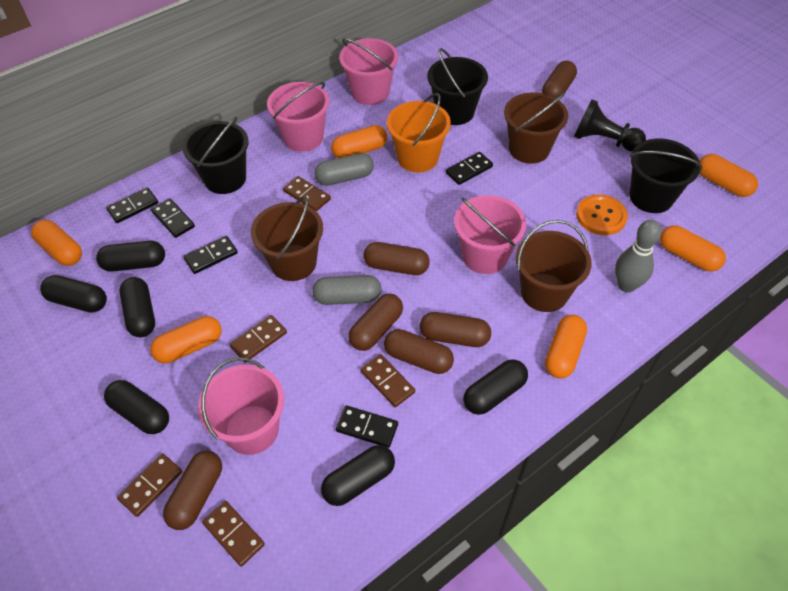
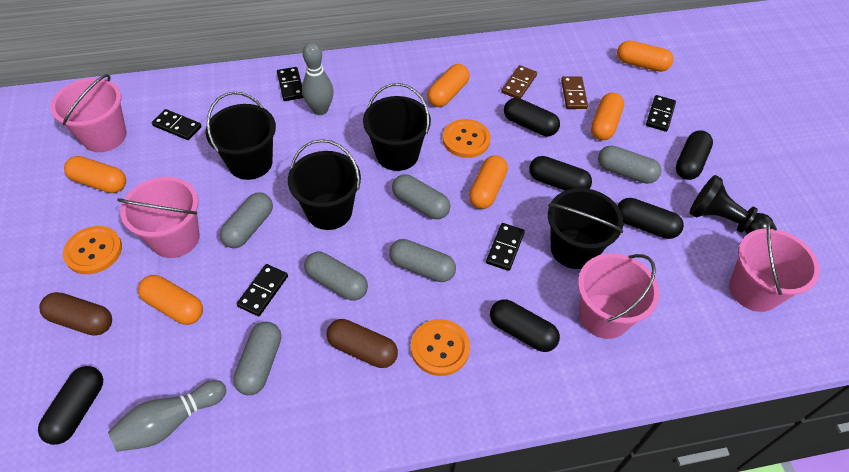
black bucket: [182,117,249,194] [427,48,488,125] [630,139,702,213] = 3 -> [205,92,276,180] [288,139,361,230] [363,83,431,171] [548,188,623,269] = 4
brown bucket: [251,196,323,281] [504,92,568,164] [516,220,592,312] = 3 -> none = 0
brown capsule: [163,451,222,530] [348,293,403,351] [364,242,430,275] [384,329,454,374] [420,312,491,347] [542,61,577,97] = 6 -> [39,292,112,336] [327,319,398,368] = 2
brown domino: [117,453,182,517] [202,501,265,567] [230,315,287,363] [283,176,331,211] [360,354,415,407] = 5 -> [501,65,537,99] [561,76,588,109] = 2
grey bowling pin: [615,220,661,293] = 1 -> [108,380,226,452] [302,42,334,115] = 2
grey capsule: [312,275,382,305] [314,153,374,186] = 2 -> [220,192,273,248] [233,322,281,395] [304,252,368,301] [389,239,456,282] [392,174,450,219] [598,145,661,184] = 6
orange bucket: [387,93,451,172] = 1 -> none = 0
orange button: [576,195,628,235] = 1 -> [63,226,122,274] [411,319,470,376] [443,119,491,158] = 3

